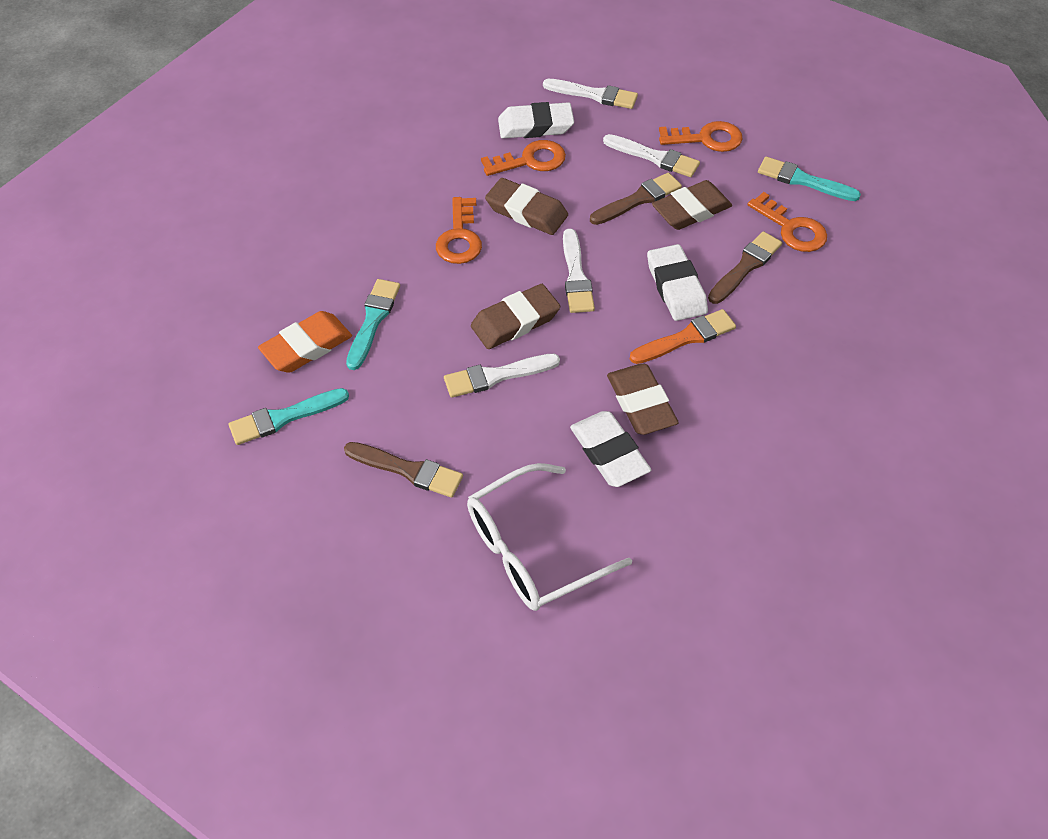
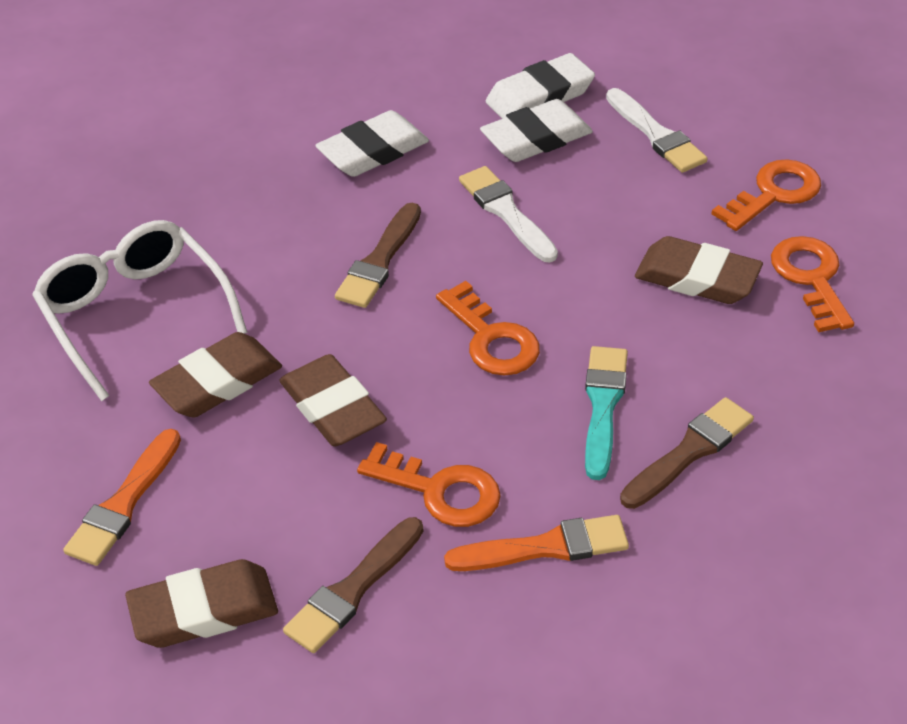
orange brush: [630,309,736,364] = 1 -> [63,429,181,566] [444,515,629,571] = 2
orange eraser: [258,311,352,373] = 1 -> none = 0
turquoise brush: [229,388,349,445] [346,279,400,370] [758,157,861,201] = 3 -> [585,346,628,480] = 1
white brush: [444,354,560,398] [543,79,638,109] [563,229,595,313] [603,134,700,177] = 4 -> [459,166,558,262] [606,88,708,173] = 2

